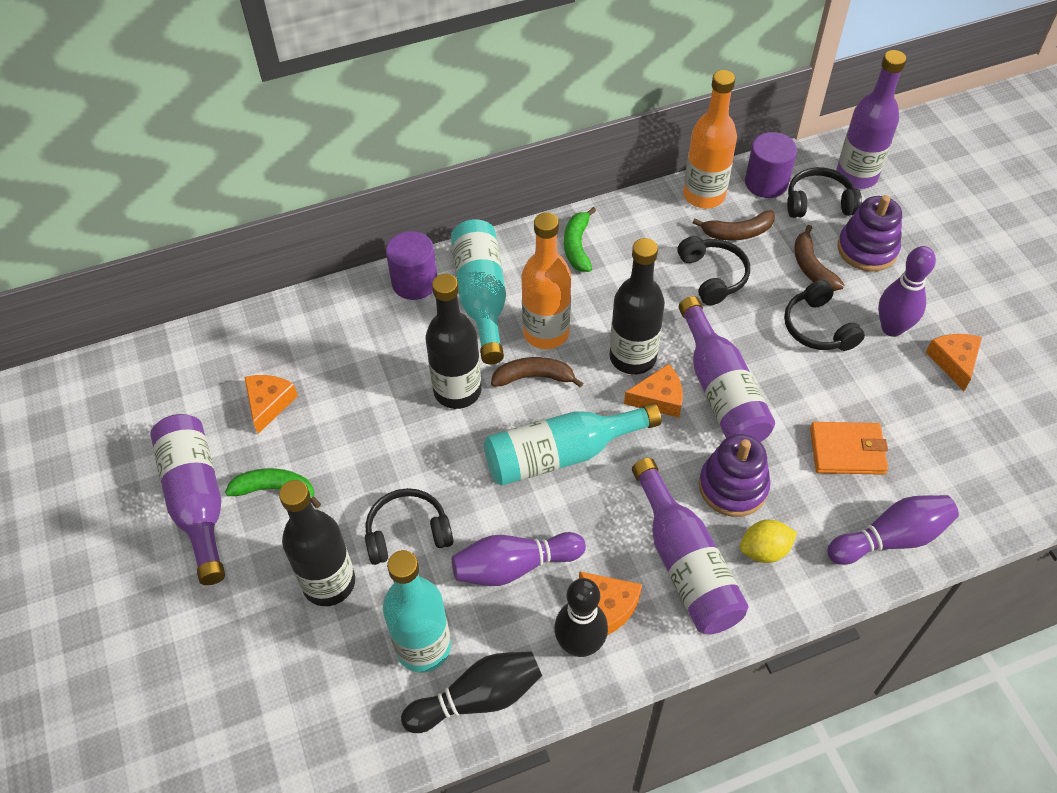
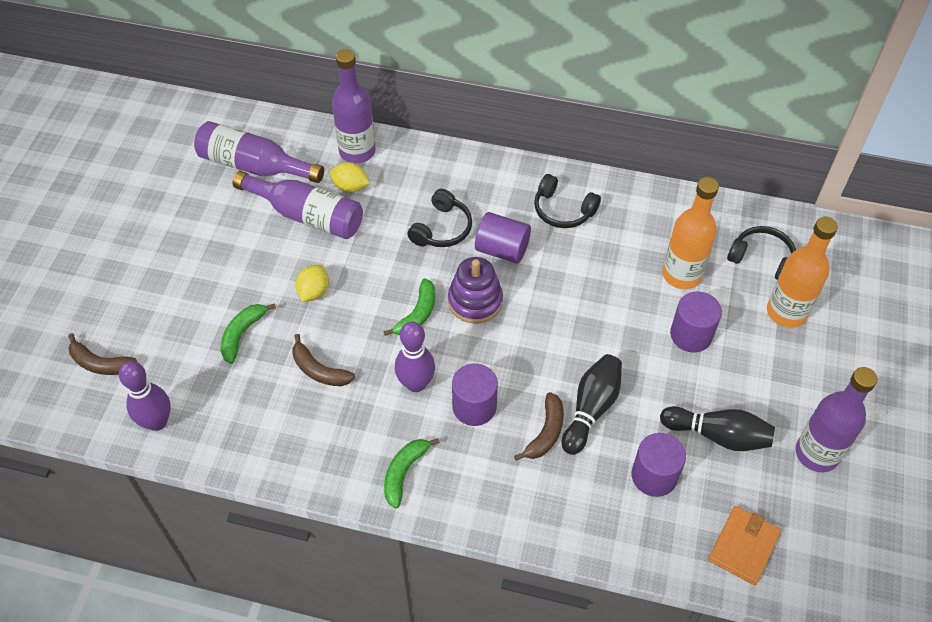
black bottle: [279,480,355,606] [426,274,482,409] [610,238,665,375] = 3 -> none = 0
black headphones: [365,488,454,565] [677,236,750,305] [784,280,865,351] [787,167,862,218] = 4 -> [407,189,472,247] [534,174,601,228] [727,226,796,280] = 3
green banana: [225,468,321,508] [564,207,596,272] = 2 -> [221,303,276,364] [383,278,435,336] [384,438,440,508] = 3
orange cheese: [244,375,298,434] [579,571,642,635] [624,364,683,418] [926,334,982,391] = 4 -> none = 0
purple bowling pin: [452,532,586,586] [827,495,959,565] [878,246,936,337] = 3 -> [119,361,171,431] [395,321,435,392] = 2
purple cylinder: [386,231,437,300] [745,132,797,198] = 2 -> [452,363,498,426] [475,212,531,264] [632,433,686,497] [670,292,722,352] = 4
purple stacking toy: [699,434,771,517] [837,195,902,272] = 2 -> [448,257,503,324] = 1
turquoise bottle: [383,550,451,673] [451,219,506,364] [484,403,661,486] = 3 -> none = 0
yellow lemon: [740,520,797,563] = 1 -> [295,265,329,302] [330,162,370,193] = 2

